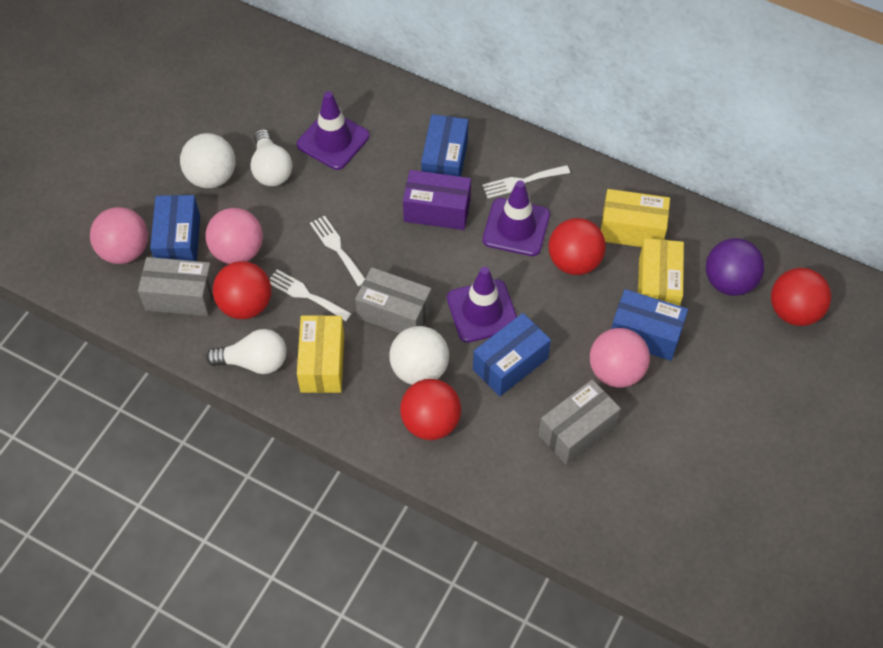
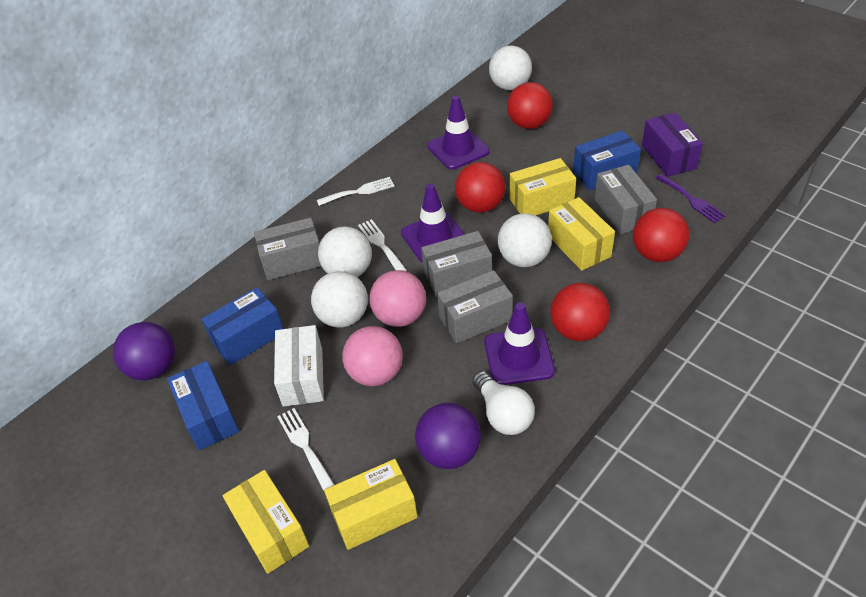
blue box: [150,195,200,261] [421,114,468,177] [473,313,551,396] [611,289,688,361] = 4 -> [167,361,239,450] [202,287,283,366] [573,130,641,191] = 3
grey box: [138,257,215,316] [355,267,432,334] [539,379,621,465] = 3 -> [254,217,321,280] [421,231,492,297] [437,270,513,343] [594,165,657,234] = 4
pink ball: [90,207,148,264] [206,208,263,264] [590,328,650,388] = 3 -> [342,326,403,386] [369,270,426,327] = 2
purple ball: [706,238,765,296] = 1 -> [113,322,175,381] [415,403,481,469] = 2
purple fork: none = 0 -> [656,174,726,223] = 1
white ball: [180,133,235,188] [389,326,449,385] = 2 -> [311,271,368,327] [318,227,372,277] [489,46,532,90] [498,213,552,267] = 4
white box: none = 0 -> [274,325,324,407] = 1
white light bulb: [206,329,287,374] [250,129,292,186] = 2 -> [472,371,535,435] = 1
yellow box: [297,315,344,393] [601,189,670,247] [638,238,684,306] = 3 -> [223,470,309,574] [324,459,418,550] [509,158,576,216] [548,197,615,271] = 4

